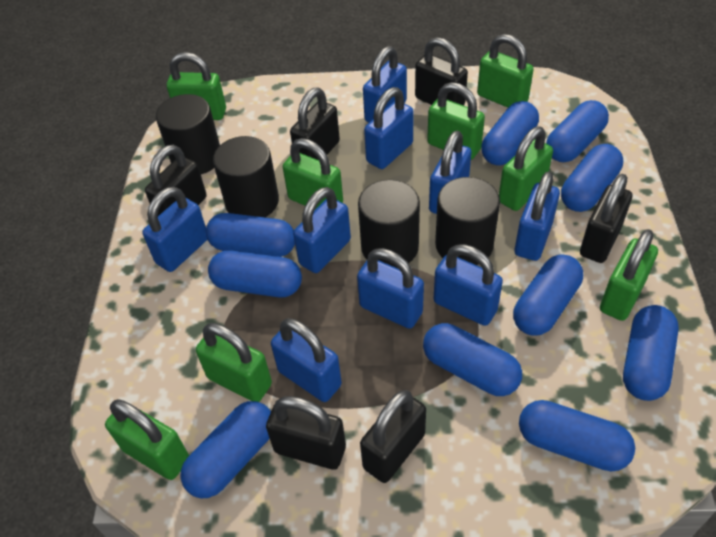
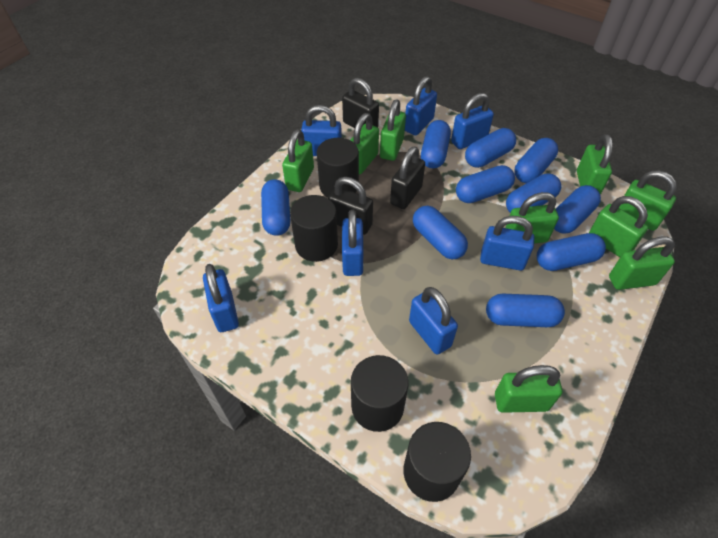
black padlock: [145,145,206,216] [266,396,346,470] [290,88,340,160] [360,390,426,483] [415,37,468,106] [580,174,632,263] = 6 -> [328,177,373,235] [342,78,379,128] [390,146,425,209] = 3
blue padlock: [142,187,207,272] [271,318,342,402] [293,187,351,273] [357,248,424,328] [363,46,407,122] [364,87,414,169] [429,131,472,214] [434,244,503,326] [514,171,560,261] = 9 -> [203,264,239,332] [301,105,342,156] [342,210,363,276] [405,76,437,135] [409,287,458,355] [451,93,494,149] [480,216,534,271] = 7
green padlock: [105,399,189,480] [167,52,226,120] [196,323,272,402] [283,138,343,209] [427,82,485,160] [477,34,534,108] [499,126,553,211] [600,229,658,321] = 8 -> [282,129,314,192] [350,113,379,174] [380,99,406,161] [495,365,562,413] [505,192,559,243] [577,134,613,195] [589,196,648,257] [609,236,675,290] [619,170,677,231] = 9

